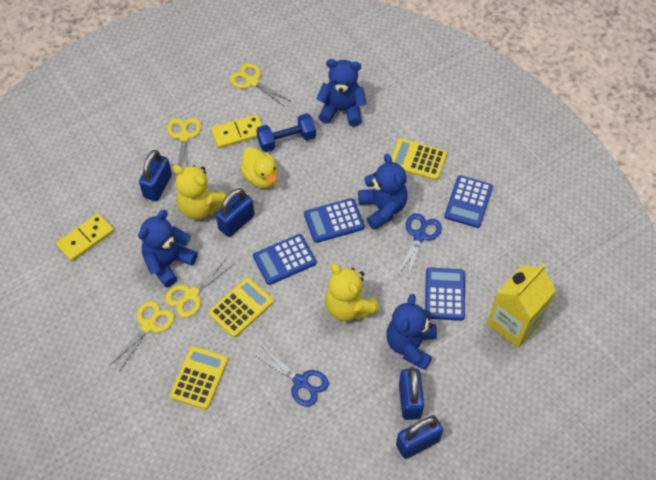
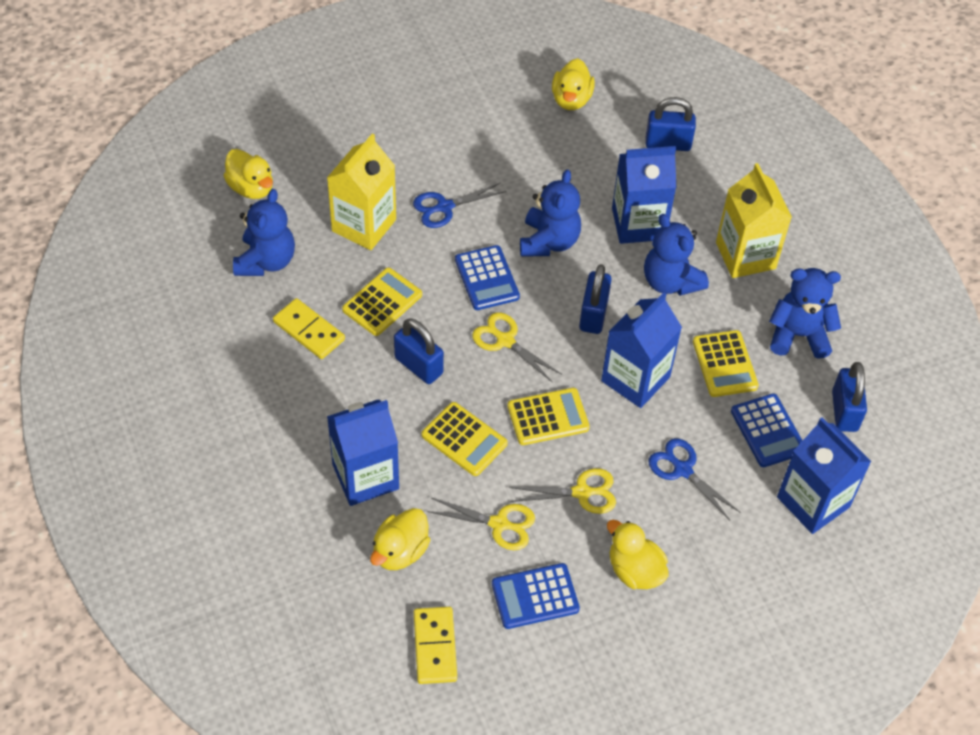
blue calculator: [253,234,317,285] [304,198,365,243] [425,267,465,321] [444,175,493,228] = 4 -> [455,245,520,310] [492,563,580,629] [731,393,803,467] = 3
blue carton: none = 0 -> [327,399,399,506] [601,292,682,408] [612,146,676,244] [777,417,871,534] = 4
blue dumbbell: [256,113,316,152] = 1 -> none = 0
yellow calculator: [170,346,228,410] [208,278,274,338] [391,138,447,180] = 3 -> [342,268,422,336] [422,402,508,476] [507,388,590,445] [693,330,759,397] = 4
yellow carton: [487,264,556,348] = 1 -> [327,134,396,250] [716,163,792,278] = 2
yellow duck: [240,147,278,188] = 1 -> [223,149,273,199] [370,508,430,570] [552,58,595,110] [607,520,668,589] = 4
yellow scissors: [110,301,174,370] [165,258,234,317] [167,118,201,167] [230,63,290,107] = 4 -> [427,498,535,550] [472,312,561,383] [510,468,616,514] = 3
yellow teddy bear: [173,165,227,220] [325,263,380,321] = 2 -> none = 0

